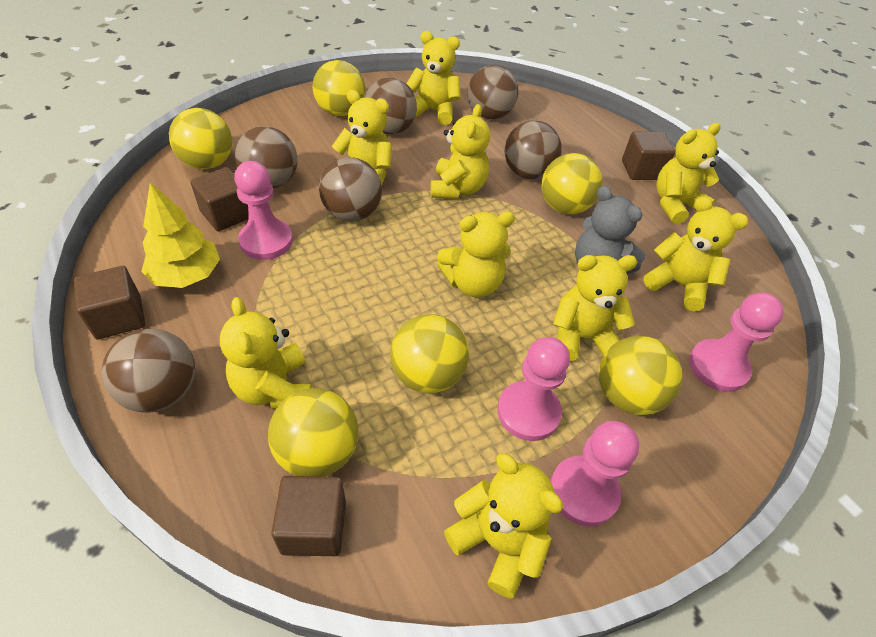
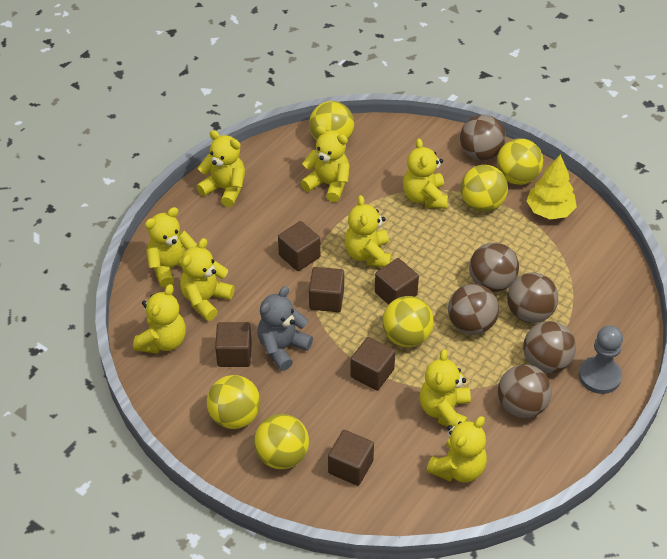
brown cube: [74,266,145,340] [191,167,249,231] [271,476,346,556] [622,131,675,180] = 4 -> [215,322,252,367] [278,221,321,271] [309,267,344,312] [328,430,374,486] [350,337,395,391] [375,258,419,305] = 6
grey pawn: none = 0 -> [579,326,623,394] = 1
pink pawn: [234,161,293,260] [497,337,570,441] [551,421,639,526] [689,293,784,392] = 4 -> none = 0

